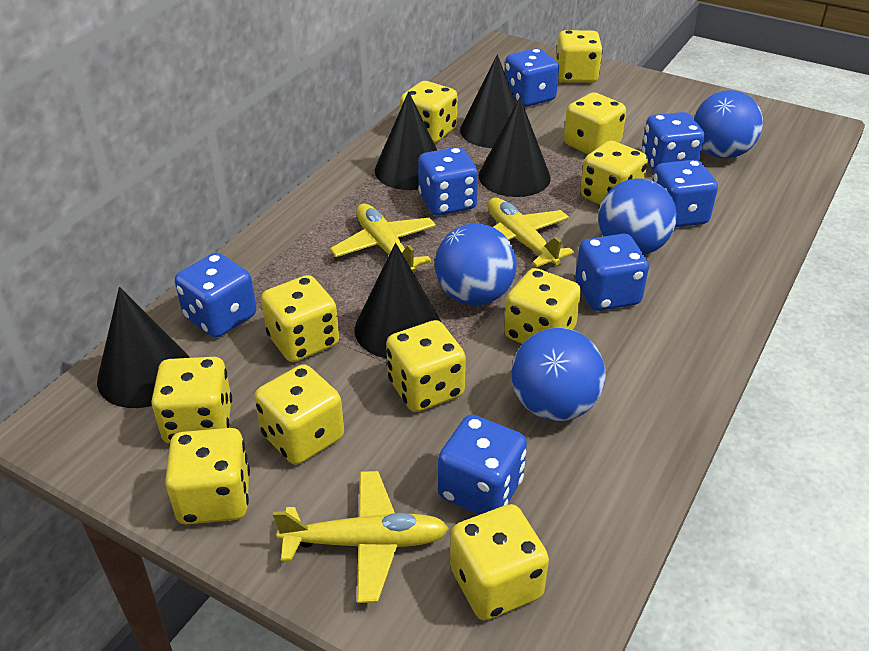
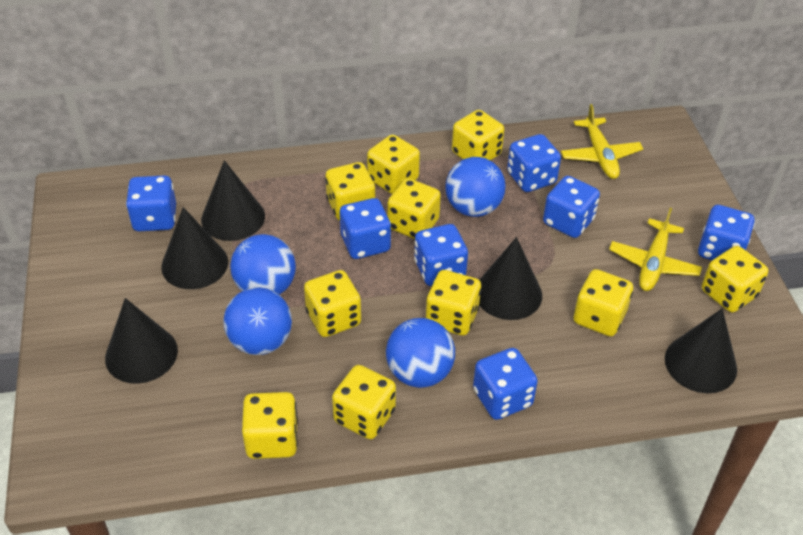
yellow dice: [151,357,232,444] [165,428,250,525] [254,364,344,465] [261,275,339,362] [386,320,466,412] [400,81,457,143] [450,504,549,620] [504,268,581,344] [556,30,603,83] [564,92,626,155] [580,140,648,205] = 11 -> [242,392,298,459] [304,270,361,337] [325,162,375,221] [332,365,396,439] [367,135,420,194] [387,178,441,239] [426,270,481,336] [452,110,504,161] [573,269,633,336] [702,246,768,312] = 10
yellow plane: [273,471,449,603] [330,204,436,273] [487,198,574,267] = 3 -> [561,104,643,179] [609,208,702,291] = 2

